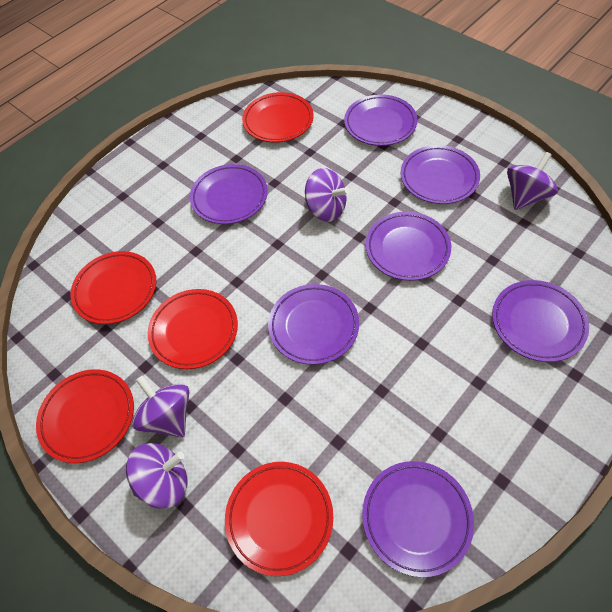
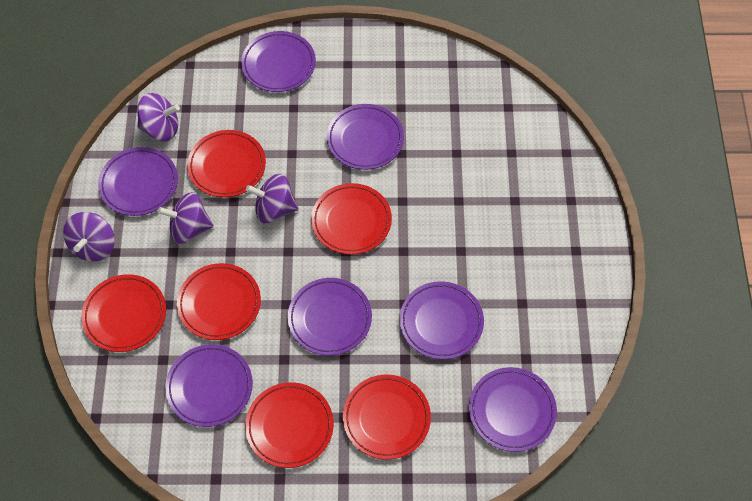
red plate: [36,369,134,463] [70,251,156,324] [148,289,238,369] [225,462,333,576] [242,92,314,143] = 5 -> [81,274,166,352] [177,263,261,340] [187,130,266,197] [245,382,334,468] [311,183,392,255] [343,375,431,460] = 6

